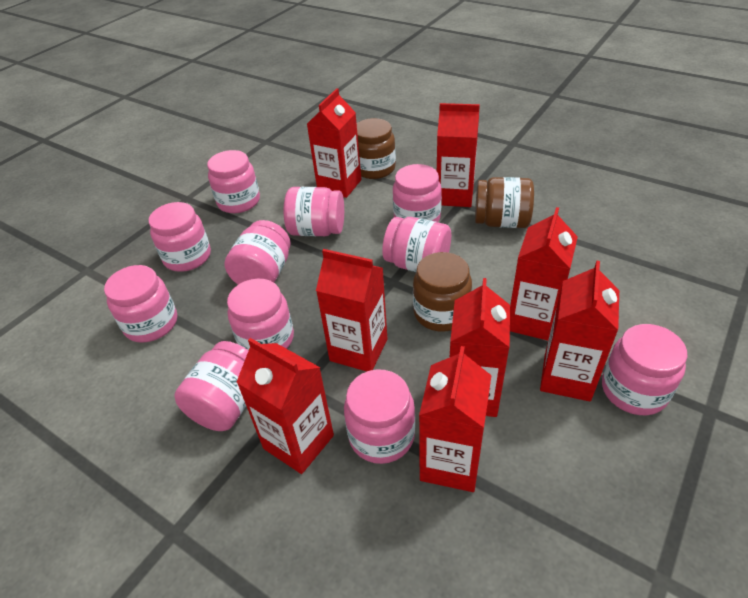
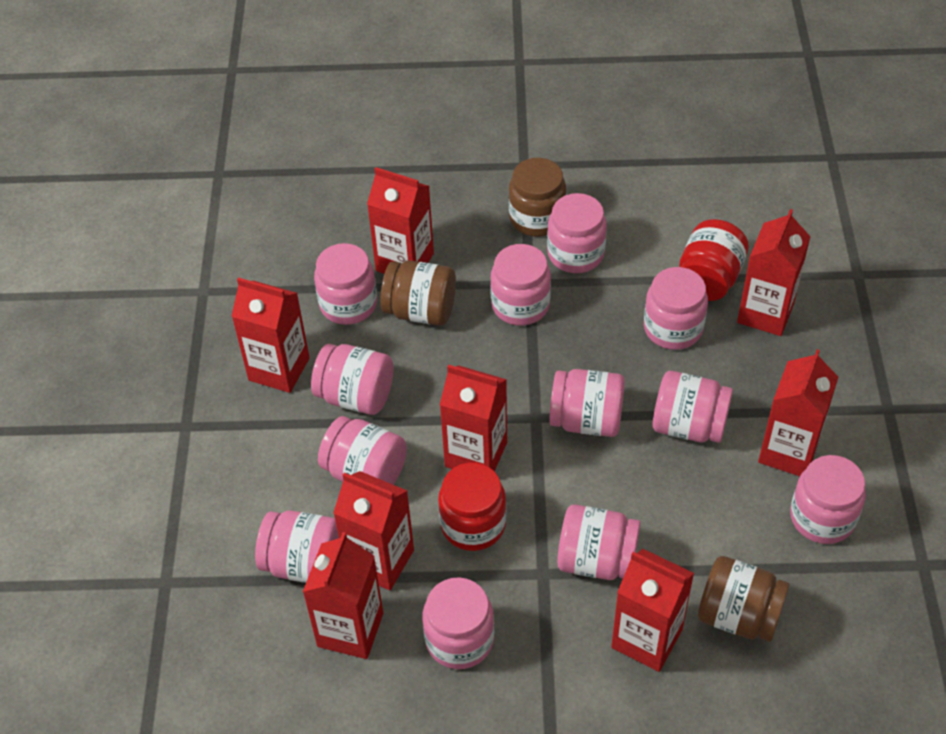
pink jar: [104,265,177,343] [149,202,211,272] [174,341,249,431] [207,150,260,213] [224,220,291,285] [227,279,294,350] [284,187,344,236] [344,369,415,464] [382,217,451,272] [393,164,442,222] [602,324,688,415] = 11 -> [255,510,339,583] [311,344,394,415] [314,243,377,325] [318,416,407,485] [422,577,495,669] [490,244,551,326] [547,193,607,273] [549,369,625,437] [557,505,641,580] [644,267,708,350] [653,371,733,443] [790,455,866,544] = 12
red jar: none = 0 -> [438,463,507,551] [679,219,749,301] = 2

